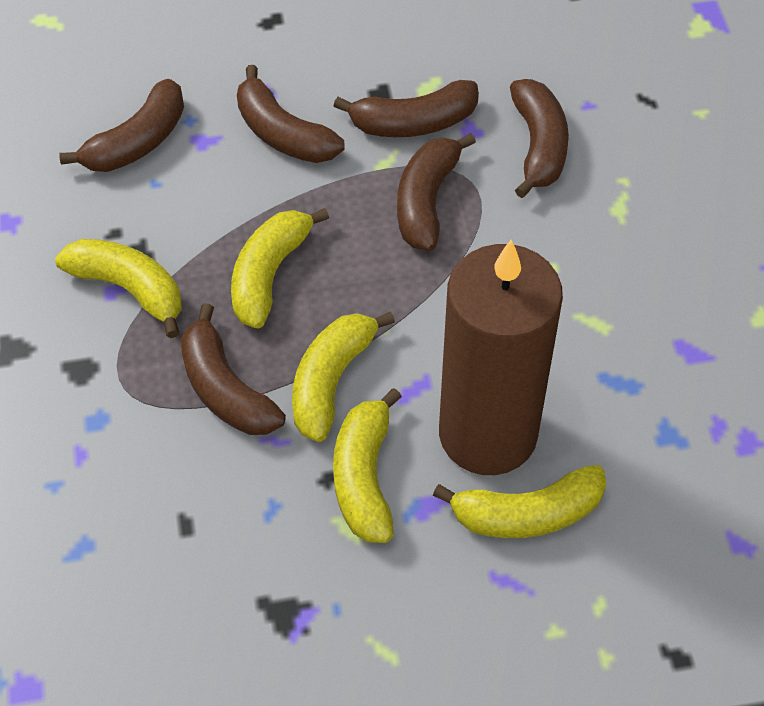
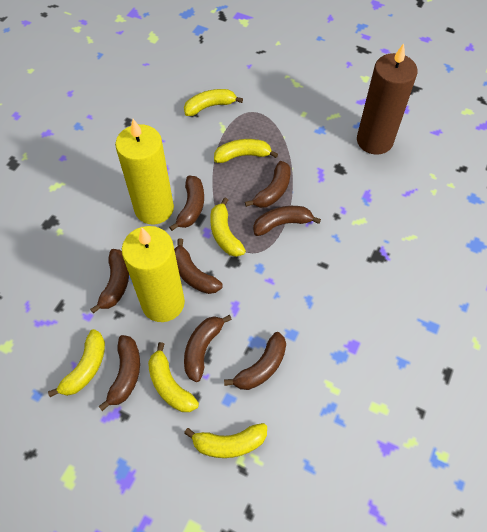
brown banana: [60,79,184,172] [181,303,286,435] [237,65,344,163] [334,80,479,137] [397,133,476,251] [510,79,569,198] = 6 -> [90,249,129,314] [99,335,140,411] [169,176,204,231] [174,238,223,294] [184,315,232,382] [224,332,286,390] [245,161,291,208] [253,206,321,236] = 8
yellow banana: [55,239,182,338] [231,208,329,329] [292,311,395,442] [333,388,402,543] [433,465,606,538] = 5 -> [48,329,105,397] [148,342,199,412] [184,89,243,116] [184,423,267,458] [210,197,246,257] [214,139,278,163] = 6
yellow candle: none = 0 -> [115,119,174,224] [122,226,185,322] = 2

